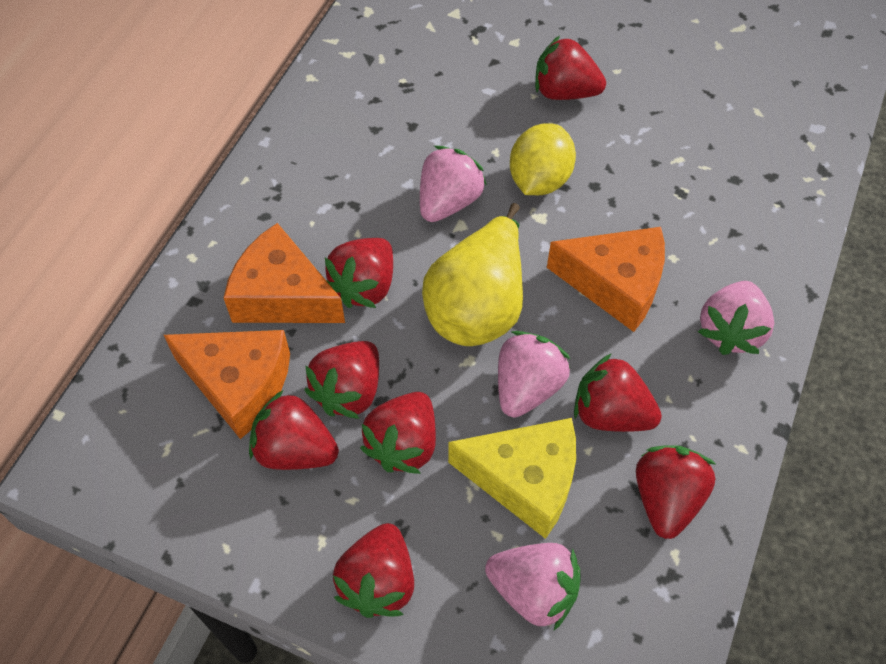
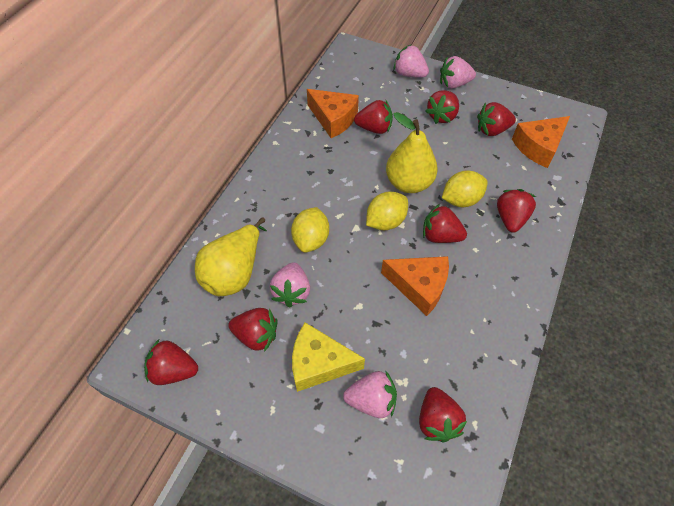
yellow lemon: [510,123,576,195] = 1 -> [291,207,329,253] [366,191,408,230] [442,170,488,207] = 3
yellow pear: [422,203,523,346] = 1 -> [195,217,267,296] [386,112,438,193] = 2

